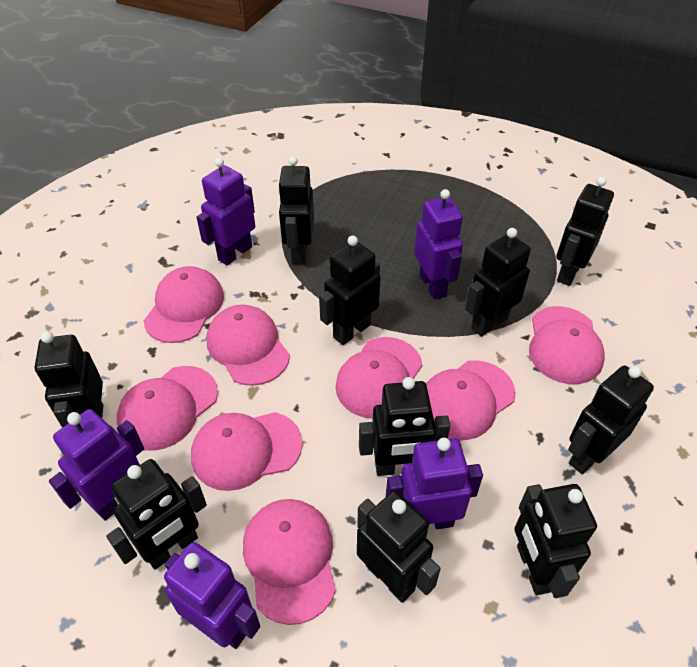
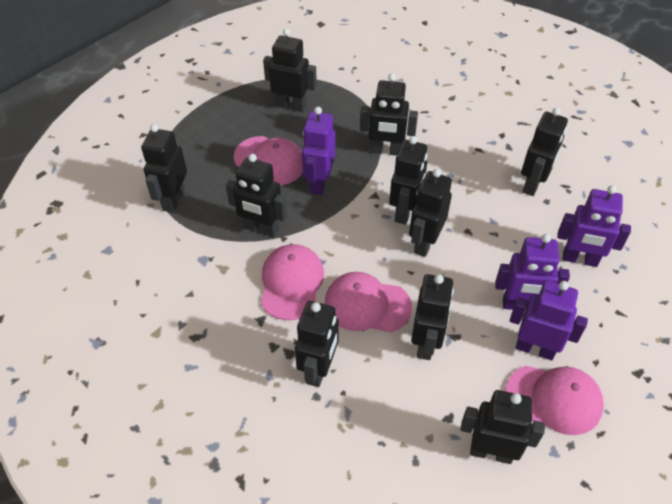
pink cap: [117,366,218,451] [144,266,224,343] [191,412,303,491] [207,305,290,386] [243,499,336,625] [336,337,422,419] [426,360,516,440] [529,306,605,384] = 8 -> [234,136,303,185] [261,244,324,320] [325,272,412,333] [506,366,604,435] = 4
purple robot: [49,409,144,521] [164,542,260,649] [197,158,255,266] [386,438,483,529] [414,189,463,299] = 5 -> [302,107,336,195] [495,234,570,310] [510,281,588,360] [557,185,631,267] = 4

